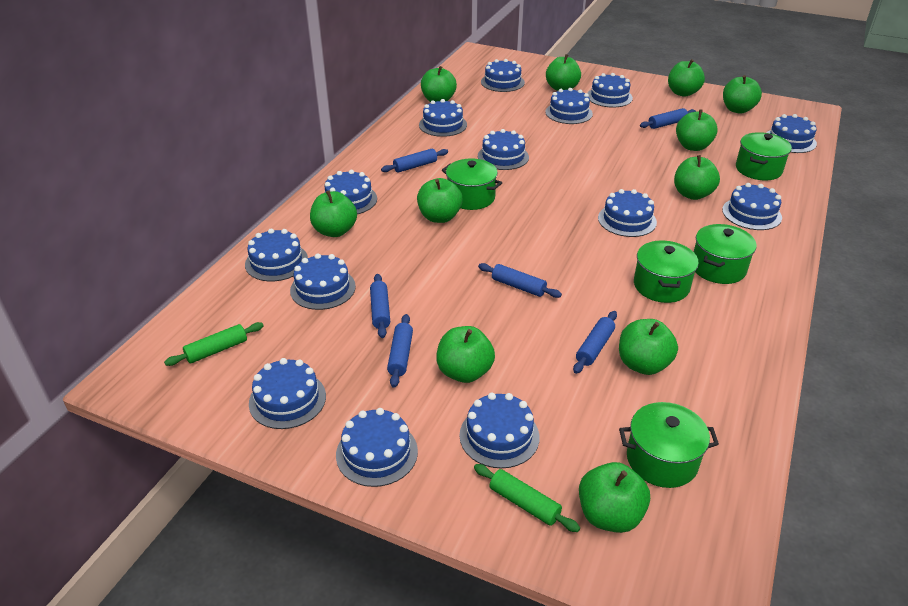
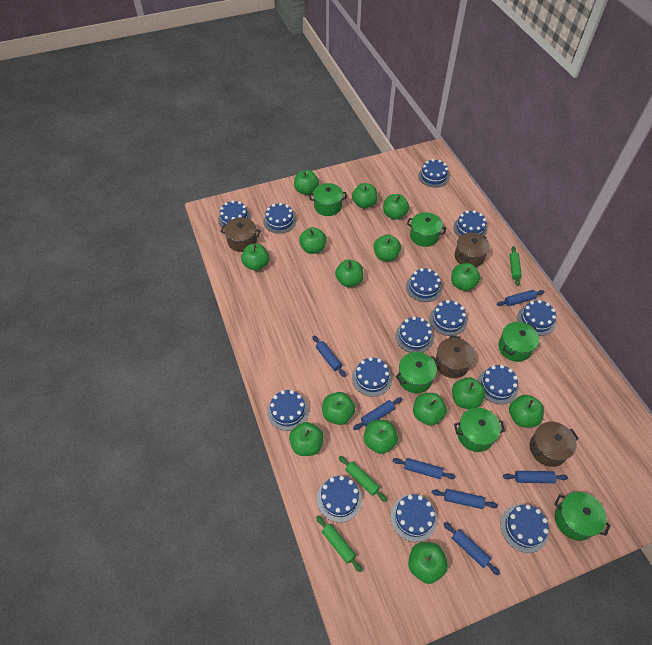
blue rolling pin: [370,274,390,338] [381,149,448,173] [387,314,413,388] [478,263,562,298] [573,311,617,374] [640,108,696,129] = 6 -> [313,336,346,377] [353,397,402,430] [392,458,455,479] [432,489,498,509] [444,522,500,576] [497,290,544,306] [503,471,568,483] = 7
brown pot: none = 0 -> [221,217,261,252] [435,336,475,378] [455,233,490,267] [530,422,579,467] = 4
green apple: [310,191,357,237] [417,178,463,223] [421,66,457,102] [436,326,495,383] [546,54,581,91] [579,462,650,533] [619,319,678,375] [668,59,705,97] [674,155,720,200] [676,109,718,151] [723,75,762,113] = 11 -> [241,244,269,271] [289,422,324,456] [294,170,319,195] [299,227,326,254] [322,392,355,425] [335,259,363,287] [352,183,378,209] [364,420,398,454] [373,234,401,261] [383,194,409,220] [408,542,448,584] [413,393,447,425] [451,263,480,291] [452,377,486,409] [509,395,544,427] = 15
green pot: [442,158,502,210] [619,402,719,488] [634,241,699,303] [694,224,756,284] [736,132,792,181] = 5 -> [309,183,347,216] [395,352,439,393] [407,212,446,247] [454,408,505,452] [498,322,539,362] [555,492,611,541] = 6
green rolling pin: [164,322,264,366] [474,464,580,532] = 2 -> [316,516,362,572] [339,456,387,502] [509,246,522,286] = 3

